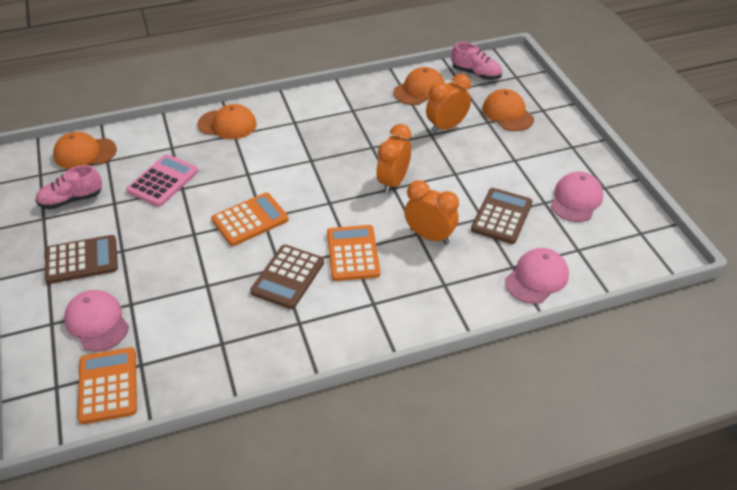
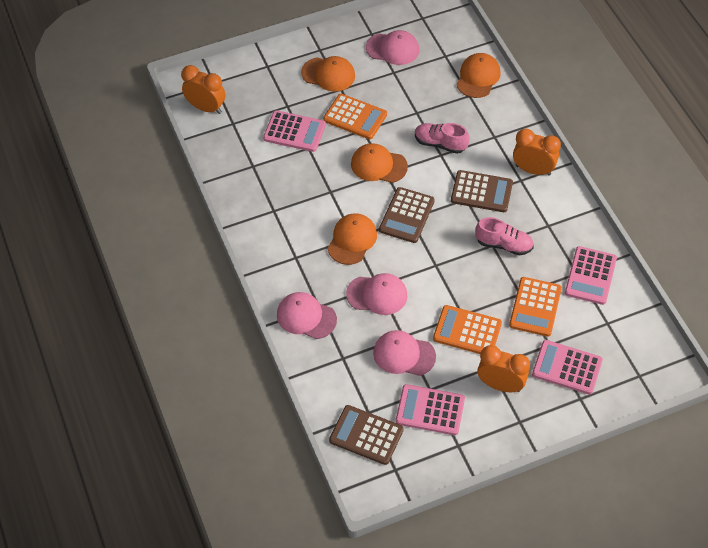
pink calculator: [126,154,198,207] = 1 -> [263,110,326,152] [396,384,465,435] [532,340,603,395] [565,246,617,305] = 4
pink cap: [64,290,129,352] [505,248,569,304] [551,172,604,222] = 3 -> [277,292,337,339] [346,273,407,315] [366,30,419,65] [373,330,436,376] = 4

